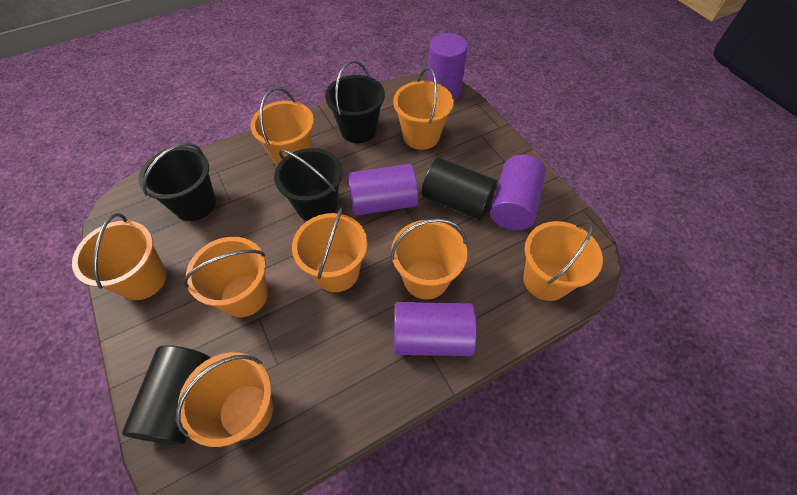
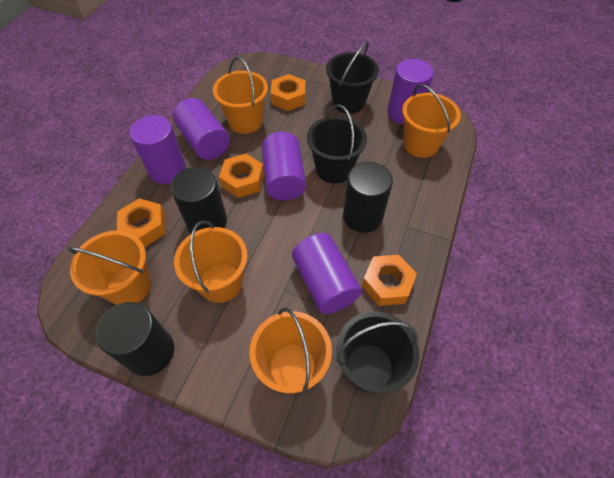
black cylinder: [122,345,211,445] [422,158,498,220] = 2 -> [96,302,174,376] [171,167,227,234] [343,162,393,233] = 3
orange bucket: [72,213,167,300] [176,352,273,447] [183,237,268,317] [251,87,314,166] [292,207,368,292] [391,218,467,299] [393,67,454,150] [523,220,603,301] = 8 -> [68,231,151,305] [174,221,248,303] [213,57,268,134] [250,307,332,393] [402,84,461,158] = 5
orange nut: none = 0 -> [117,198,166,247] [219,154,264,198] [271,74,306,111] [362,255,417,306] = 4
purple cylinder: [348,164,418,216] [394,302,477,356] [427,33,468,100] [490,155,546,230] = 4 -> [130,115,186,184] [173,98,230,160] [262,132,306,201] [292,233,362,314] [388,59,433,124] = 5

